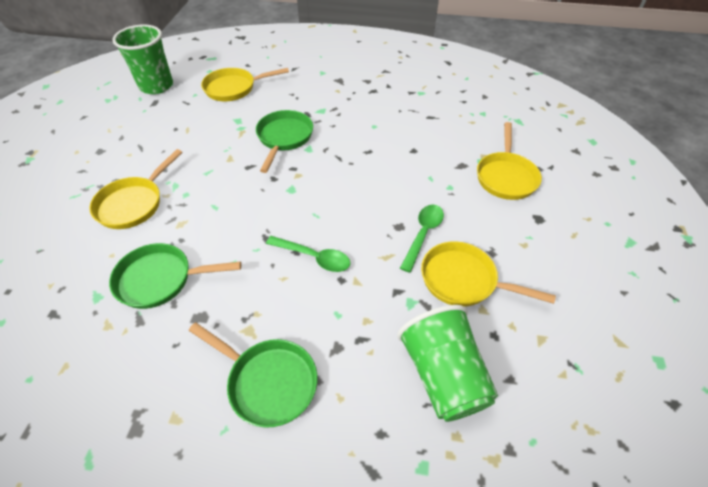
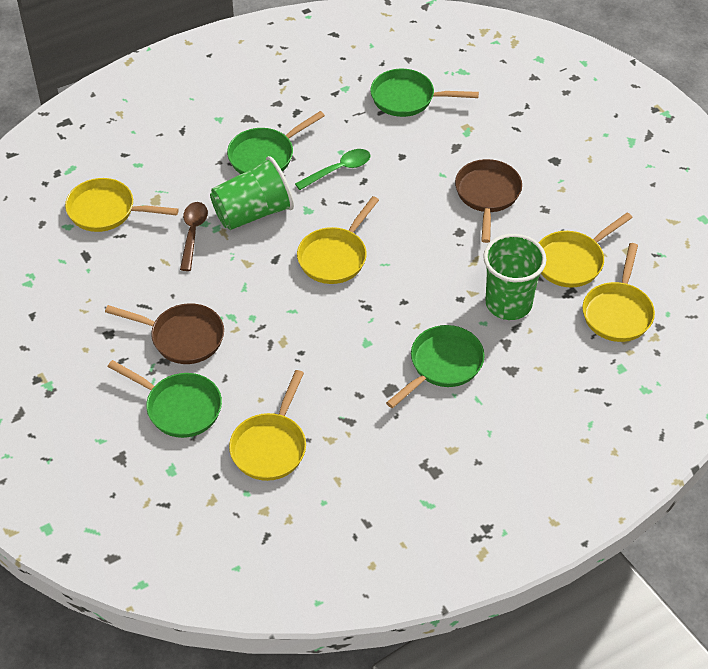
brown pan: none = 0 -> [105,303,224,364] [455,159,522,243] = 2
brown spoon: none = 0 -> [180,202,208,271] = 1
green pan: [109,243,241,309] [189,323,317,428] [256,110,313,173] = 3 -> [108,360,222,438] [227,111,325,174] [370,69,479,117] [386,325,485,408] = 4
green spoon: [266,236,350,272] [400,205,444,273] = 2 -> [295,149,370,190] = 1
yellow pan: [89,149,183,229] [201,68,289,101] [421,241,556,307] [477,122,542,200] = 4 -> [65,178,179,232] [229,370,306,481] [297,196,379,284] [539,212,633,287] [582,243,655,342] = 5

